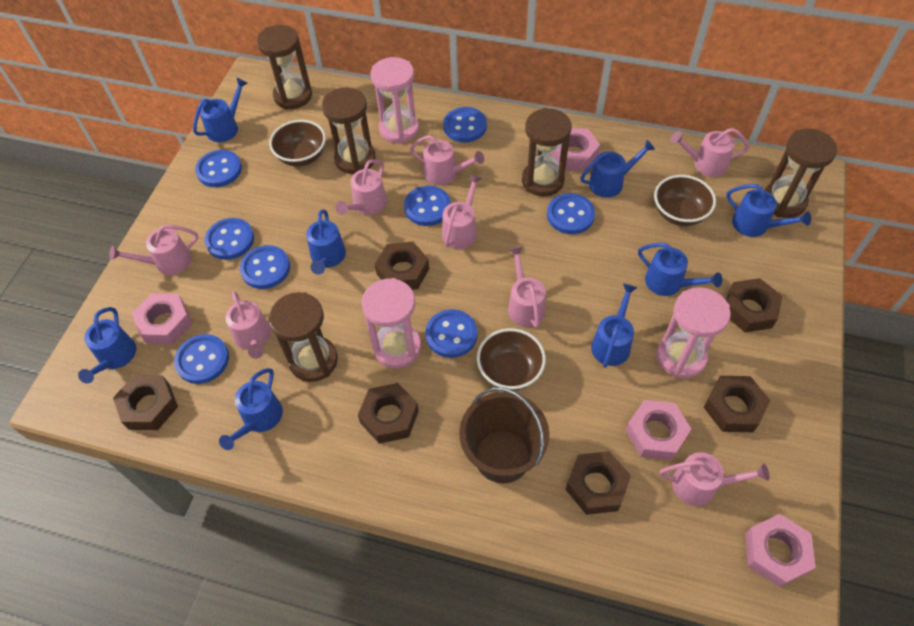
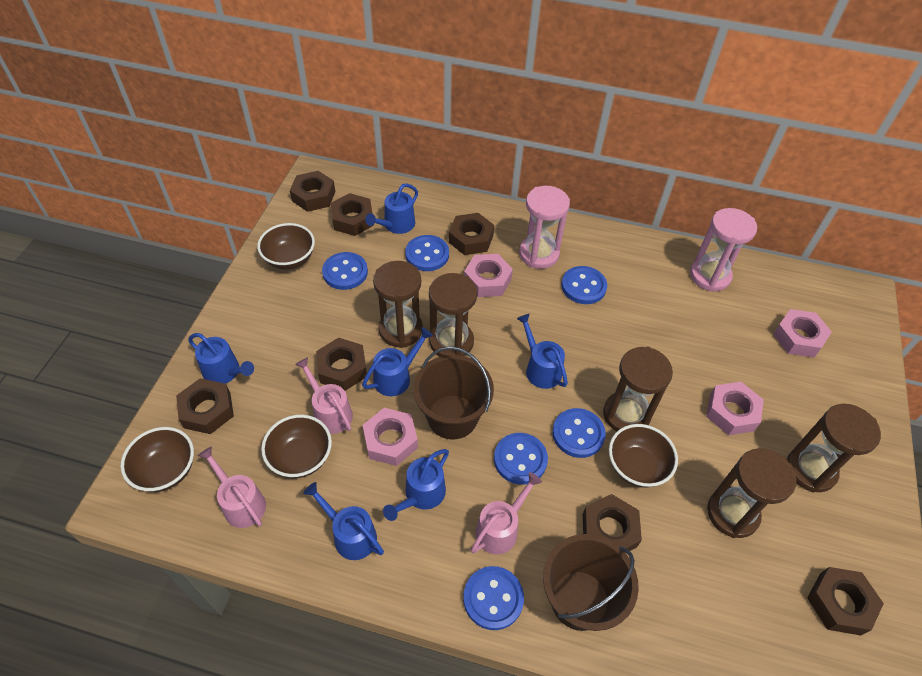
blue button: [174,334,229,384] [195,150,242,187] [205,218,254,260] [240,245,290,289] [404,186,451,226] [425,309,478,358] [443,107,487,143] [547,193,595,234] = 8 -> [322,252,368,290] [405,235,449,271] [463,566,524,630] [494,433,548,485] [552,408,606,458] [561,266,607,304] = 6
blue watering can: [78,307,136,384] [193,78,247,142] [219,368,283,450] [306,209,346,275] [580,140,655,198] [591,283,637,368] [638,243,722,296] [726,184,811,237] = 8 -> [188,333,254,383] [303,482,384,560] [362,327,433,396] [365,184,418,234] [383,449,449,521] [517,314,568,389] = 6
brown bowl: [269,120,326,167] [477,328,546,391] [654,175,716,226] = 3 -> [121,427,194,492] [257,223,315,270] [261,415,332,478] [609,424,678,488] = 4
brown bucket: [459,387,549,484] = 1 -> [413,346,494,439] [543,534,639,631] = 2
brown nut: [113,375,178,430] [358,383,419,444] [375,242,429,290] [565,451,631,515] [704,376,770,432] [726,278,782,332] = 6 -> [176,378,234,434] [290,171,335,212] [316,337,367,391] [331,193,374,236] [449,213,494,255] [583,494,642,553] [807,567,884,636] = 7
pink hourglass: [362,278,421,368] [371,57,419,144] [656,287,731,378] = 3 -> [519,186,570,269] [690,208,757,292] = 2
pink watering can: [109,224,198,275] [225,291,271,359] [336,159,387,215] [410,135,484,185] [442,175,482,249] [508,246,546,328] [660,452,770,506] [671,128,749,177] = 8 -> [198,446,266,528] [295,357,353,434] [471,472,542,555] = 3

